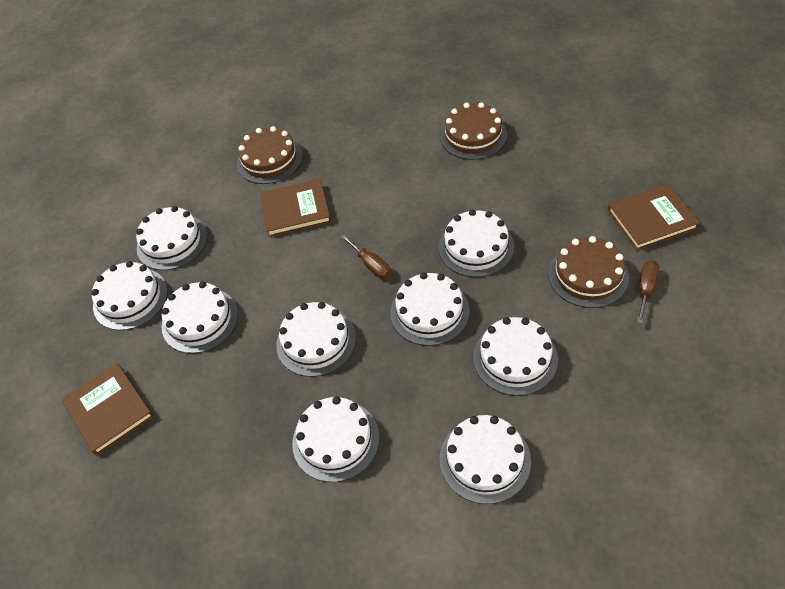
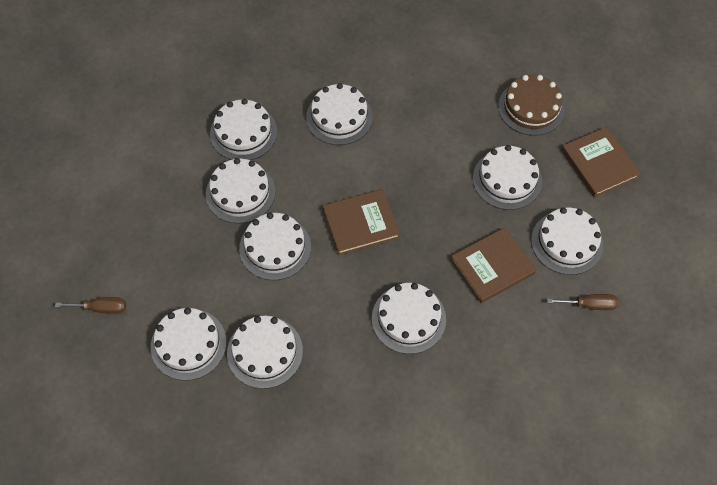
brown cake: [237,126,302,184] [440,102,507,160] [549,236,629,308] = 3 -> [498,75,565,136] = 1

